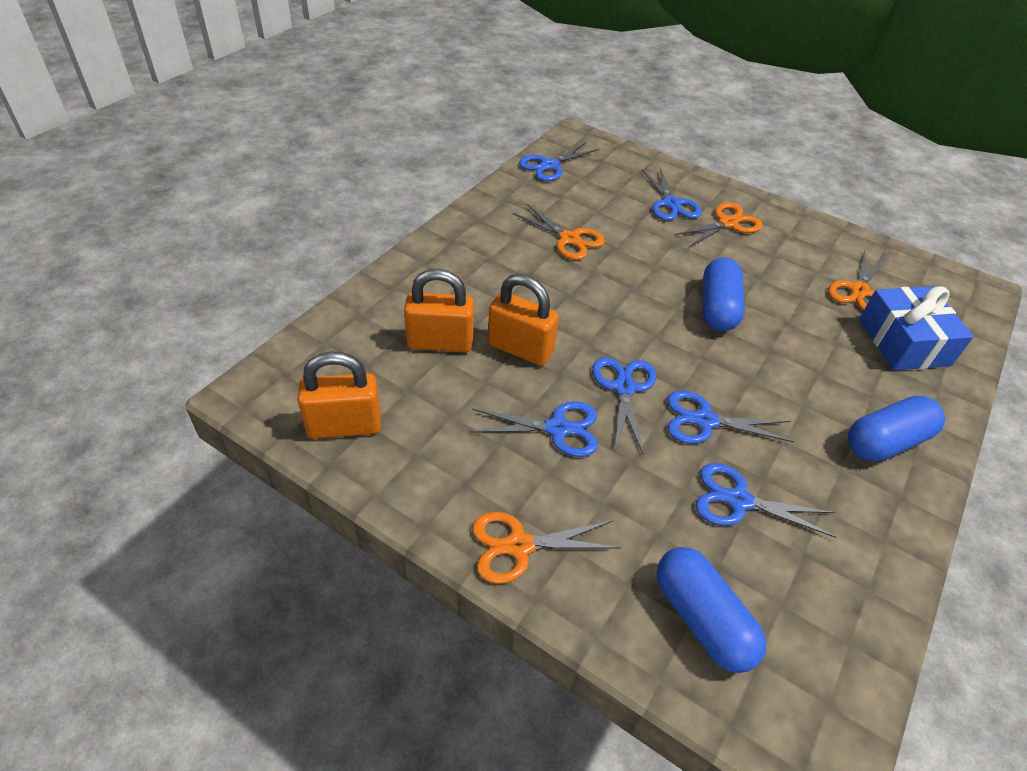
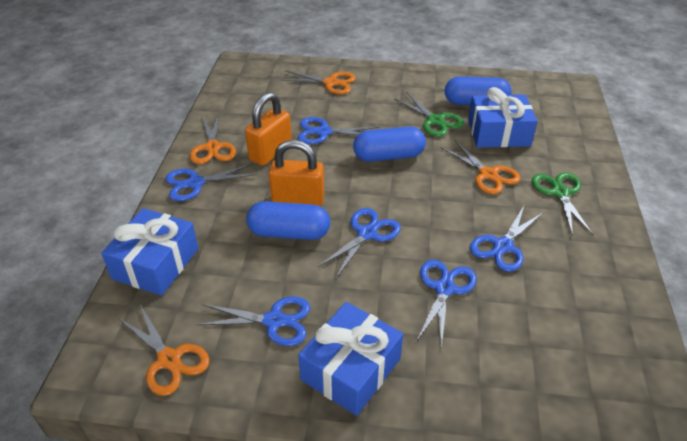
blue gift: [859,286,974,370] = 1 -> [101,208,198,296] [298,302,403,416] [468,87,538,148] = 3
green scissors: none = 0 -> [394,92,464,137] [532,172,593,236] = 2
orange padlock: [298,351,381,439] [404,269,474,352] [488,274,559,366] = 3 -> [245,92,292,166] [269,140,324,207] = 2

